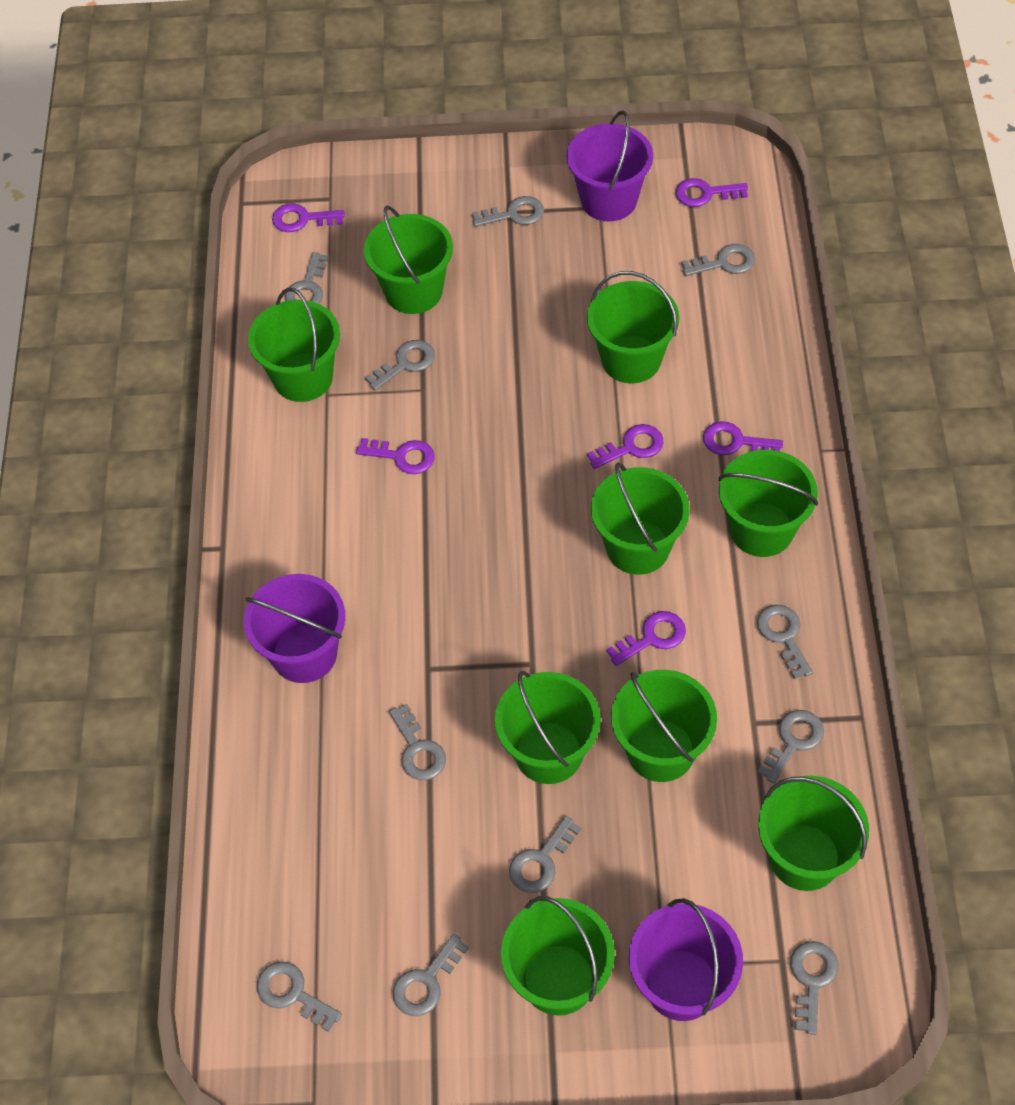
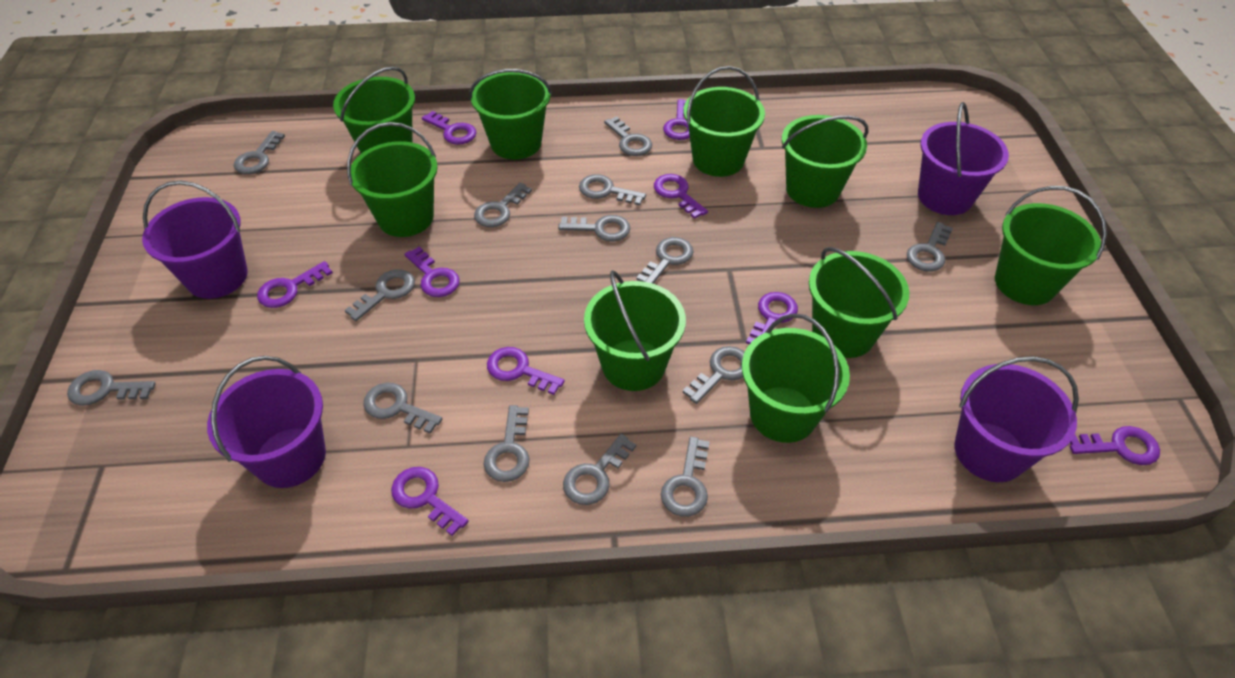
grey key: [257,961,342,1032] [285,252,329,304] [365,340,435,391] [389,704,446,780] [393,934,469,1016] [472,196,544,227] [509,816,582,893] [681,244,755,276] [757,605,813,679] [757,710,824,783] [790,941,838,1035] = 11 -> [67,370,156,406] [234,131,285,174] [345,269,415,321] [363,382,442,434] [474,183,532,227] [484,405,530,482] [558,215,631,241] [563,434,636,505] [579,174,646,206] [604,116,652,156] [636,237,694,284] [661,437,709,517] [683,346,745,404] [907,222,953,272] = 14
purple bucket: [244,574,345,683] [566,110,653,221] [629,898,743,1021] = 3 -> [142,181,248,299] [207,356,326,488] [918,102,1009,215] [954,356,1079,482] = 4
purple key: [272,203,345,232] [356,438,435,474] [587,424,663,469] [606,611,686,666] [676,178,748,207] [703,421,783,455] = 6 -> [257,261,333,308] [391,467,469,536] [405,246,460,297] [422,111,476,145] [487,347,565,395] [654,174,708,219] [663,99,690,140] [746,292,798,344] [1070,426,1160,465] = 9

